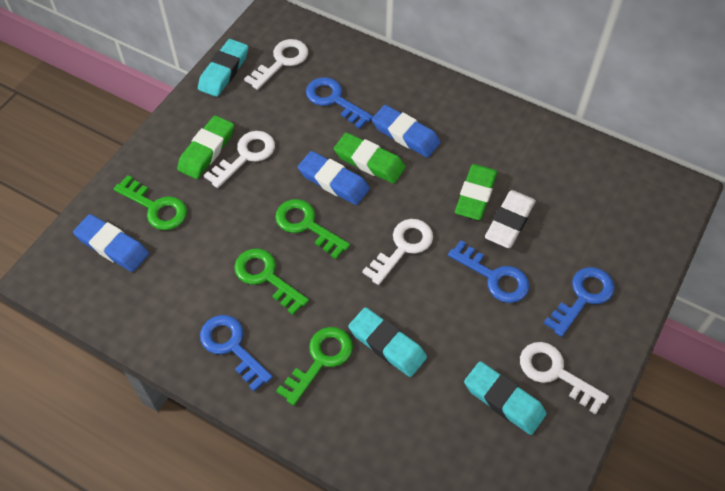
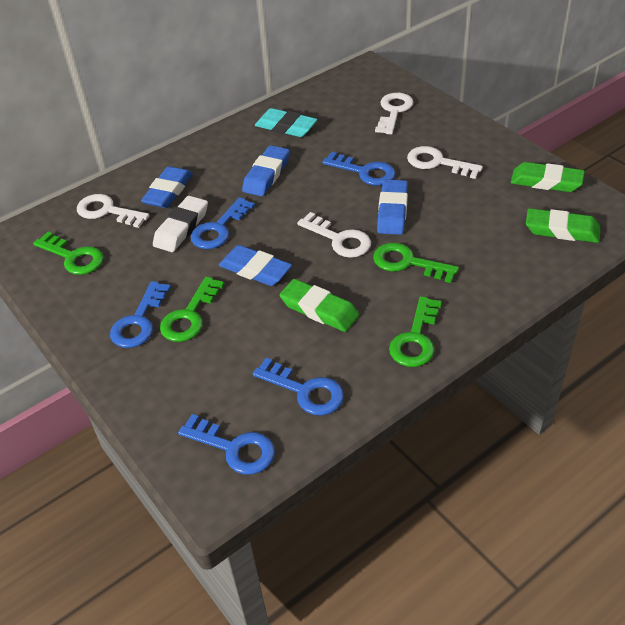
blue eraser: [73,214,149,272] [298,151,370,205] [372,105,441,158] = 3 -> [141,166,193,208] [219,245,292,286] [242,145,290,196] [377,180,408,235] = 4
blue key: [200,315,273,391] [306,77,373,129] [448,240,529,303] [544,267,615,337] = 4 -> [110,281,171,348] [178,414,275,475] [190,197,255,249] [253,358,344,416] [323,152,396,186] = 5
turquoise eraser: [198,39,248,97] [348,307,427,377] [464,361,547,435] = 3 -> [255,108,317,137] = 1

